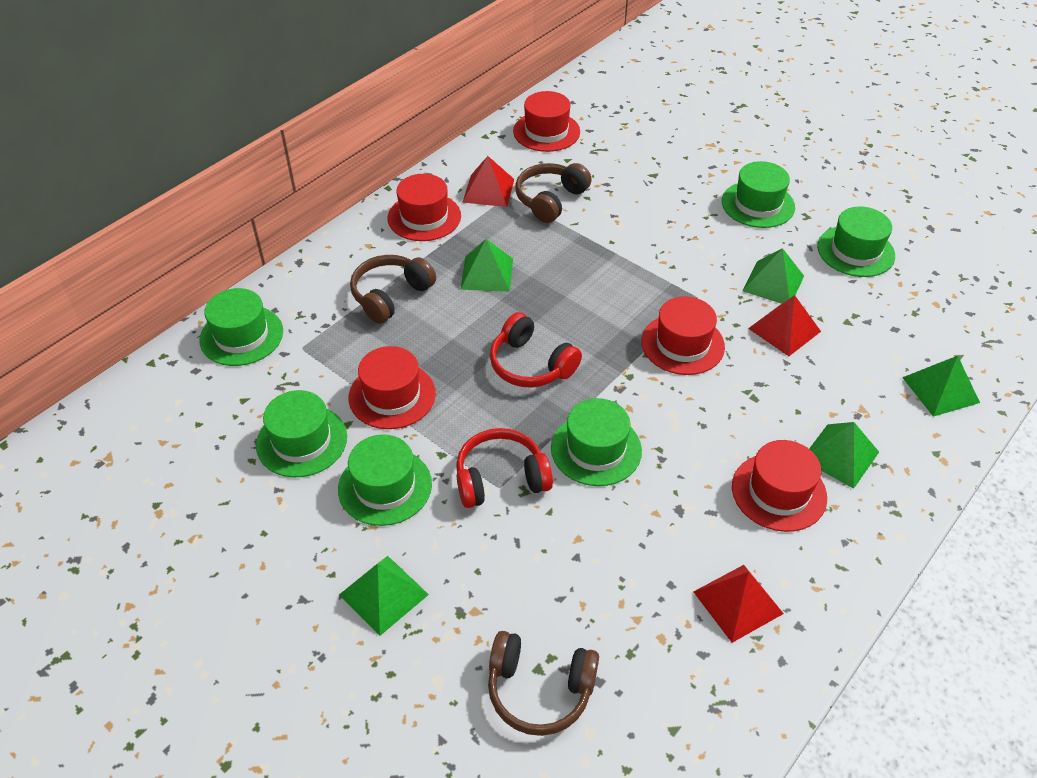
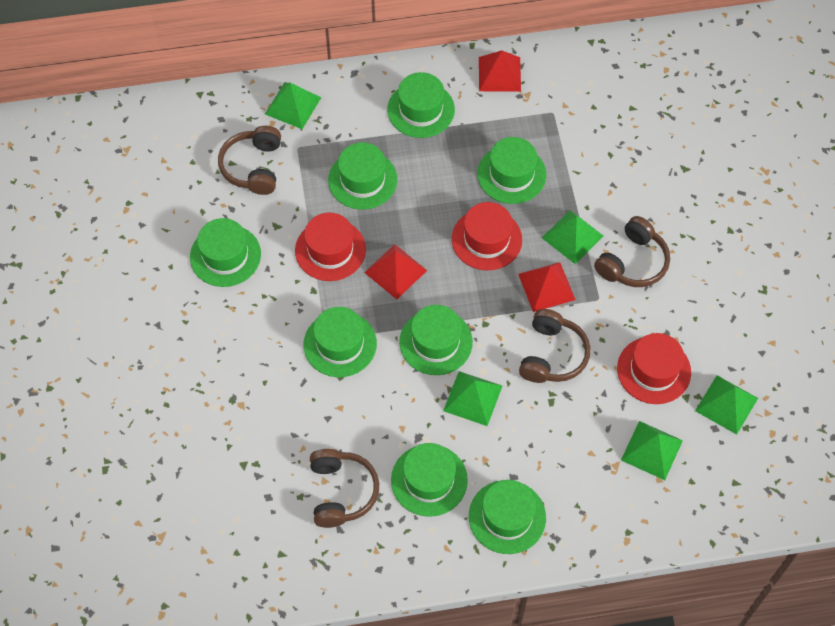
brown headphones: [350,255,436,324] [488,631,599,736] [515,163,592,223] = 3 -> [218,126,281,195] [310,449,379,528] [519,309,591,383] [594,216,670,287] = 4
green hat: [200,288,283,366] [256,390,347,477] [338,434,432,526] [551,398,642,486] [722,161,795,228] [817,207,895,277] = 6 -> [190,218,261,287] [304,307,377,377] [328,142,397,210] [387,72,455,138] [391,443,468,517] [399,305,473,375] [469,480,546,554] [477,137,547,204] = 8
red hat: [348,346,436,429] [388,174,461,241] [513,91,580,152] [641,296,725,375] [732,440,827,532] = 5 -> [295,213,366,281] [452,202,522,270] [617,333,691,404] = 3
red headphones: [456,428,553,508] [490,312,582,388] = 2 -> none = 0

